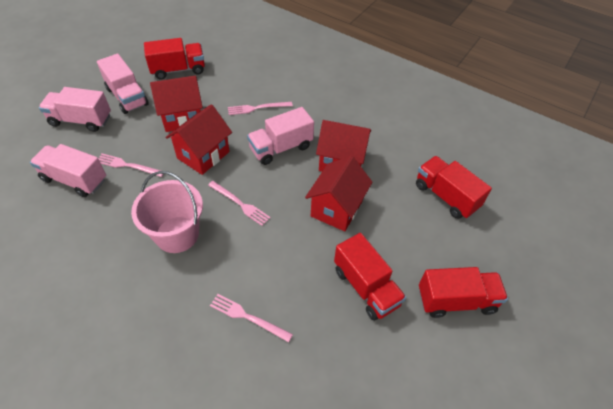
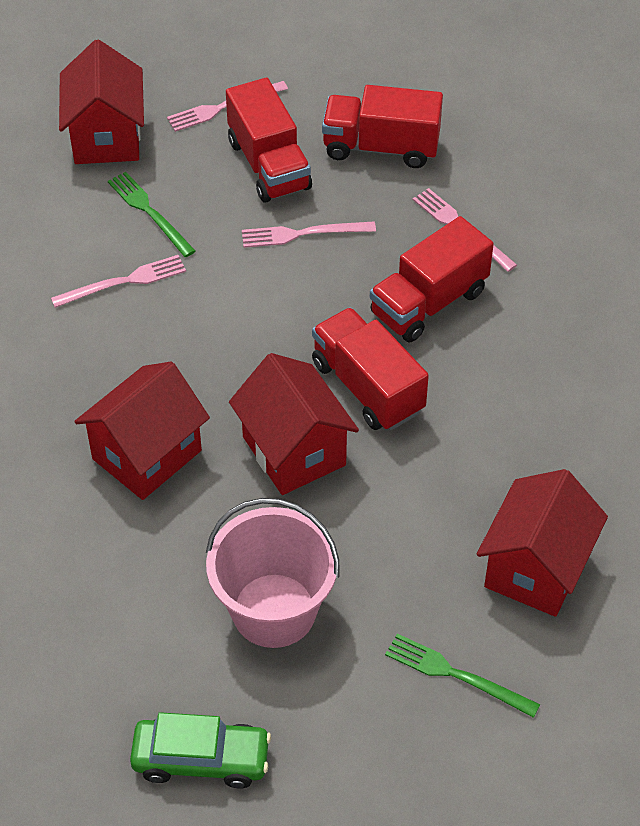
green car: none = 0 -> [130,712,271,788] = 1
green fork: none = 0 -> [108,172,195,257] [385,634,540,718] = 2
pink truck: [30,144,106,197] [39,87,111,132] [97,54,149,114] [247,107,314,165] = 4 -> none = 0

